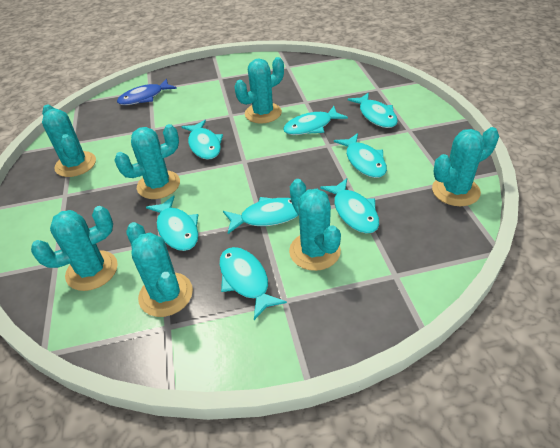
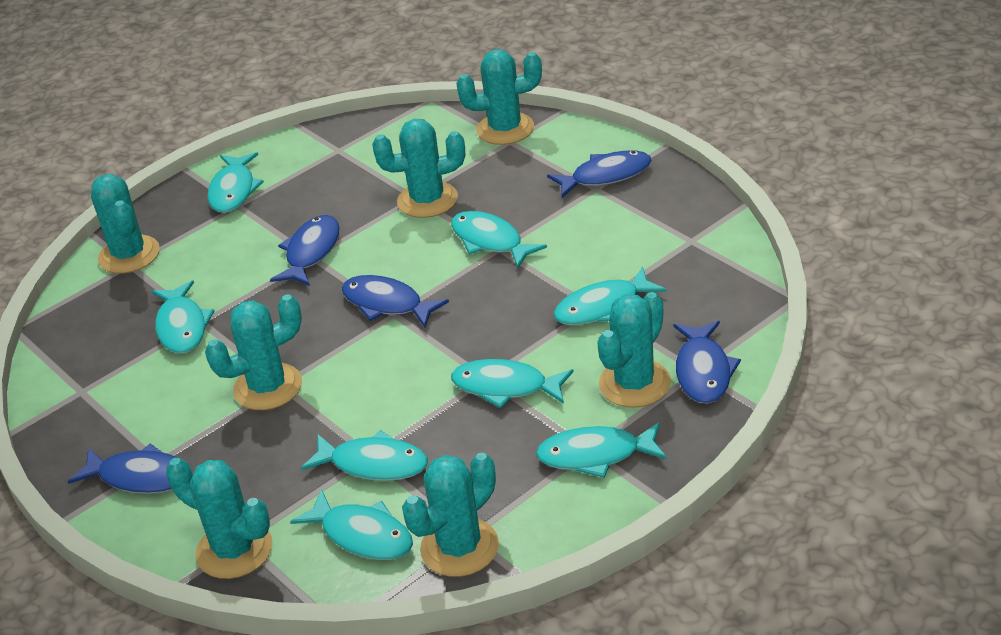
blue fish: [117,79,177,105] = 1 -> [67,444,192,494] [270,215,340,286] [342,275,449,328] [547,151,652,198] [673,321,741,404] = 5

